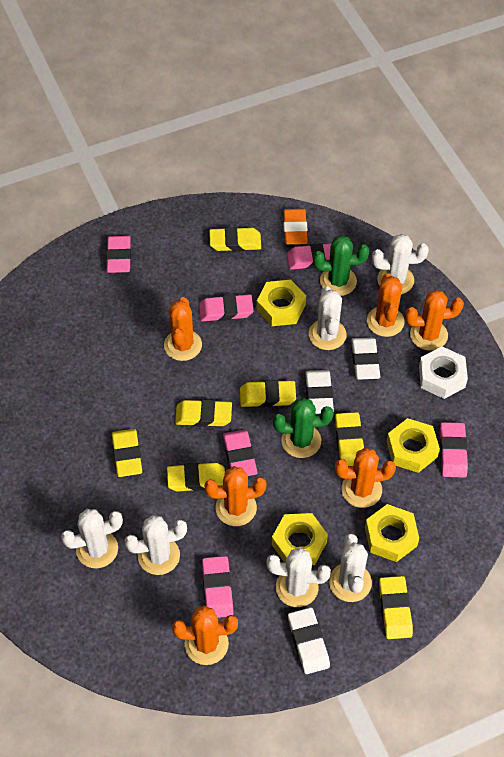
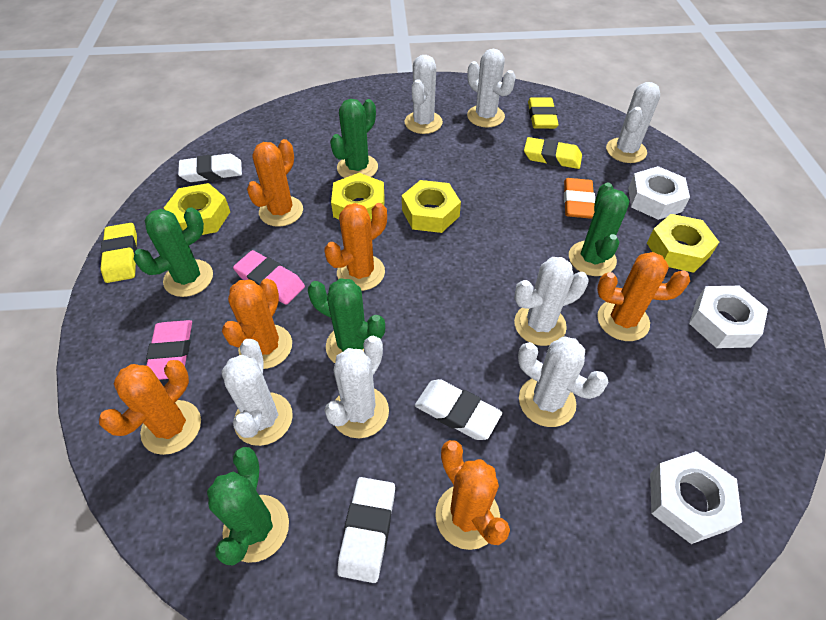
green cactus: [273,398,333,458] [313,235,369,296] = 2 -> [134,207,213,297] [207,447,289,566] [308,278,385,363] [330,99,378,178] [569,183,629,276] = 5
pink eraser: [106,236,131,273] [199,294,254,321] [202,556,234,618] [223,430,258,476] [287,243,332,270] [440,422,468,478] = 6 -> [146,320,192,380] [233,250,305,305] = 2
white cactus: [61,509,123,568] [124,515,187,575] [267,547,331,607] [309,287,346,350] [329,534,372,602] [372,234,429,294] = 6 -> [221,339,293,446] [324,336,389,438] [405,55,443,134] [467,48,516,128] [514,257,589,346] [518,337,609,427] [606,82,660,163] = 7
white nut: [419,346,468,399] = 1 -> [628,166,690,220] [650,451,742,544] [689,286,768,348] = 3
yellow eraser: [112,429,142,477] [167,463,225,492] [175,400,232,427] [209,227,261,251] [240,380,296,407] [335,412,364,466] [379,576,413,639] = 7 -> [100,223,137,283] [524,137,582,169] [528,97,559,129] = 3

